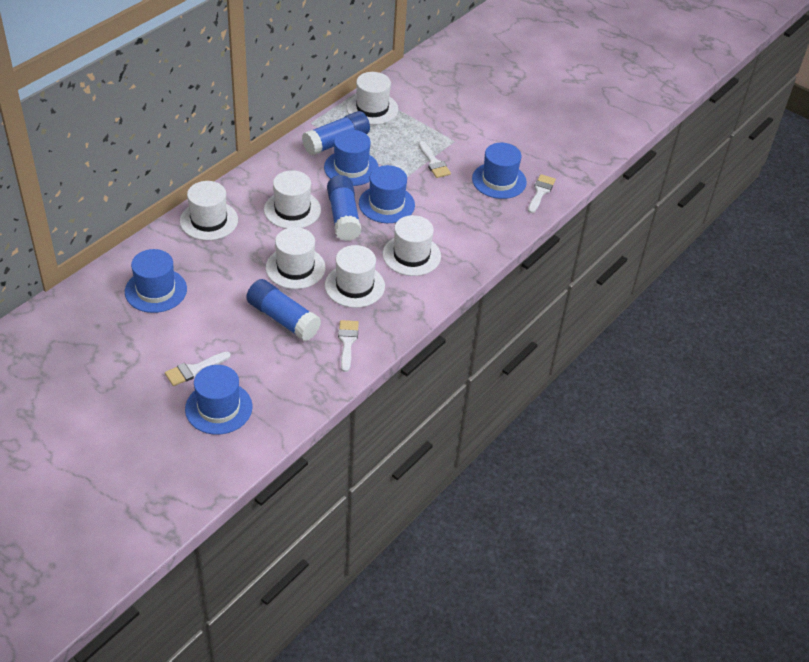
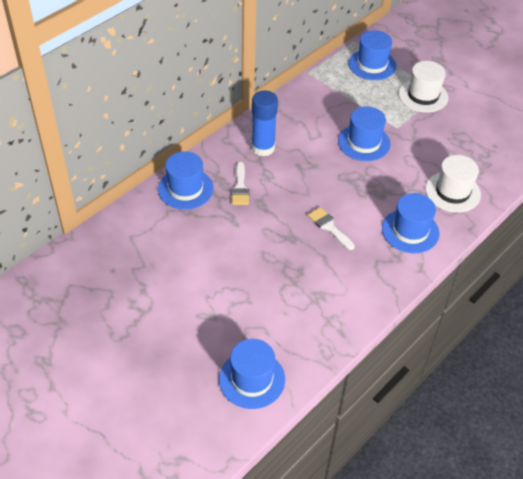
blue glue stick: [246,279,321,341] [302,111,370,156] [327,175,362,241] = 3 -> [251,90,278,157] = 1
white brush: [165,351,231,386] [338,320,359,372] [418,141,451,178] [528,174,556,213] = 4 -> [232,162,249,205] [308,207,355,250] = 2
white hat: [180,181,238,240] [264,170,321,229] [266,227,326,289] [325,245,385,308] [347,72,398,125] [383,215,441,276] = 6 -> [399,61,448,113] [425,155,481,213] = 2

